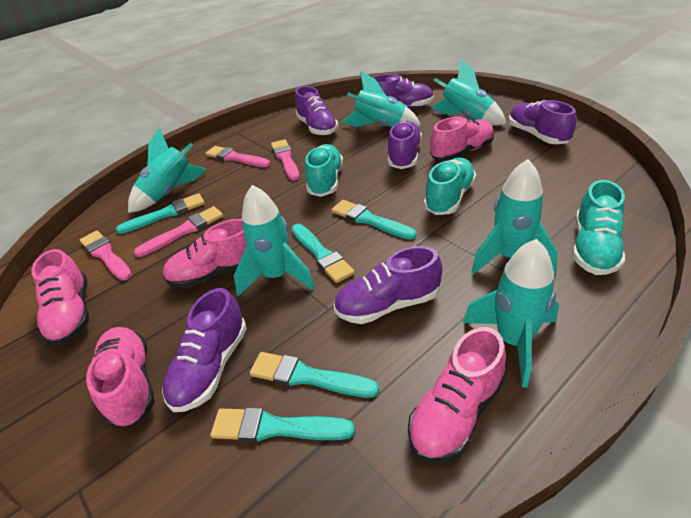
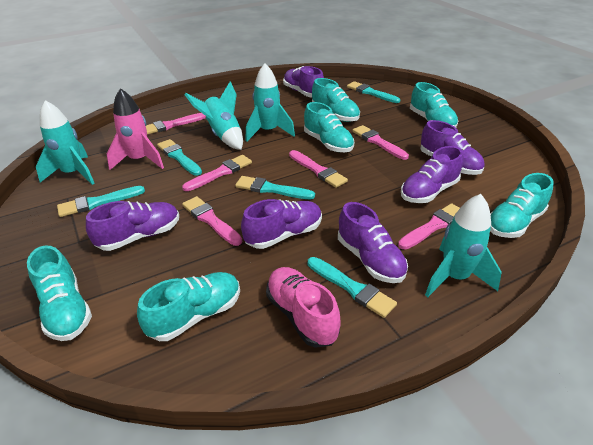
pink brush: [80,231,132,281] [134,206,223,257] [205,146,270,167] [271,139,300,181] = 4 -> [146,113,206,135] [182,155,252,191] [182,196,242,246] [289,150,348,188] [353,125,409,160] [398,203,460,250] = 6
pink rocket: none = 0 -> [107,88,164,170] = 1
pink shoe: [31,249,89,345] [86,327,155,428] [163,219,247,288] [408,327,506,462] [430,117,494,161] = 5 -> [266,267,341,348] = 1
turquoise rocket: [128,128,207,213] [234,185,315,297] [342,71,421,127] [431,60,506,126] [463,239,559,388] [471,159,558,274] = 6 -> [36,100,95,185] [185,82,243,150] [245,64,295,142] [425,194,502,297] = 4
turquoise shoe: [305,144,343,197] [424,158,476,215] [573,180,625,275] = 3 -> [27,245,92,341] [137,272,240,341] [304,102,354,152] [312,78,360,122] [410,82,458,127] [490,173,554,238] = 6

